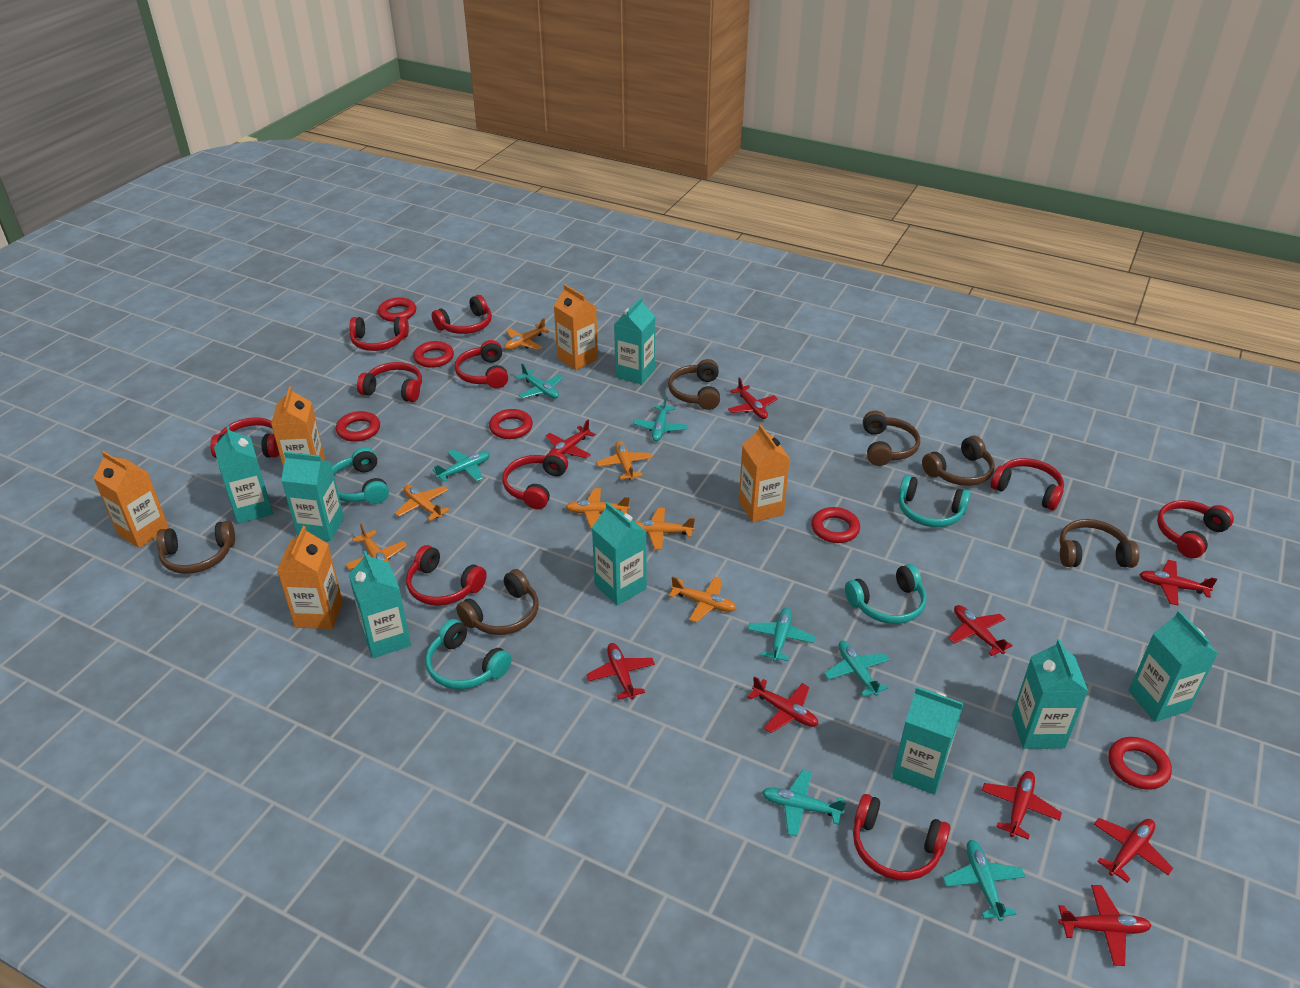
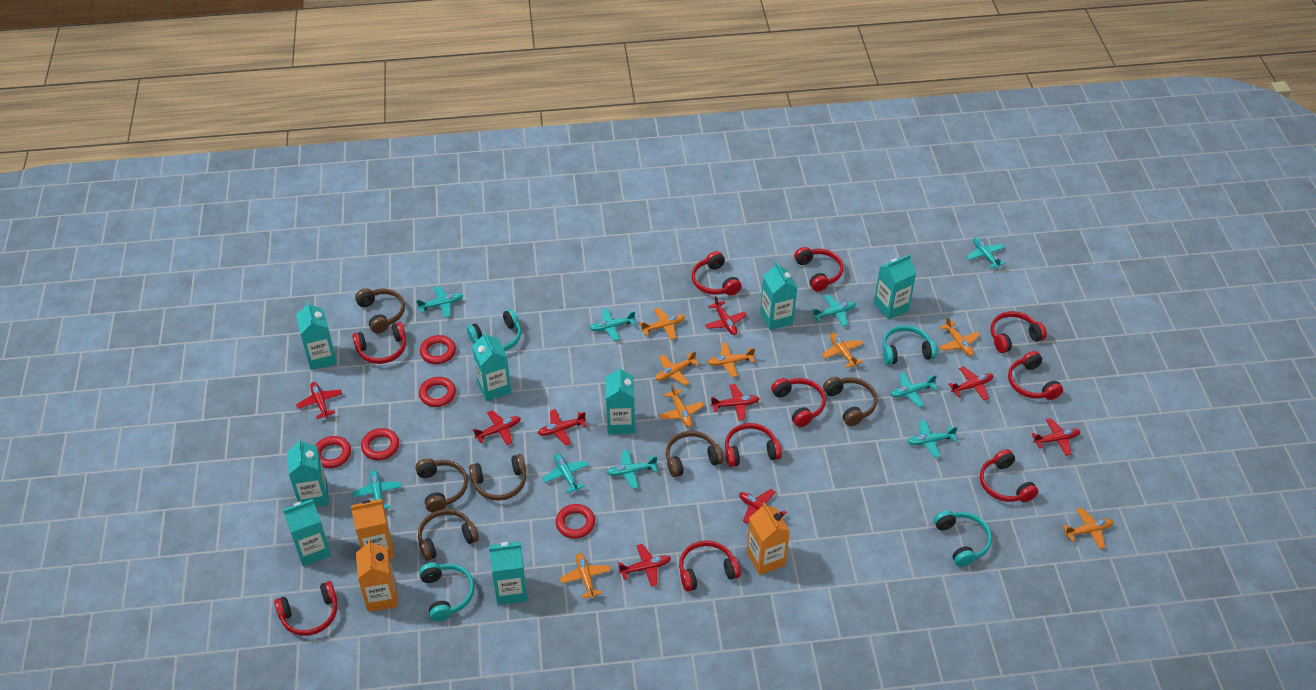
orange carton: [93,451,169,548] [271,386,325,468] [277,526,343,629] [554,285,598,370] [739,424,790,522] = 5 -> [351,499,395,558] [356,540,398,612] [747,502,790,575] = 3
orange plane: [346,524,407,569] [395,485,450,521] [504,318,550,350] [566,488,630,528] [596,441,653,480] [636,508,695,550] [669,576,736,623] = 7 -> [560,553,611,599] [640,308,685,340] [655,351,699,385] [659,384,704,427] [707,343,755,377] [822,333,863,368] [940,317,980,356] [1063,507,1113,549] = 8
red ring: [336,411,380,442] [378,298,416,322] [413,341,454,368] [489,409,533,439] [811,507,860,543] [1108,737,1172,790] = 6 -> [315,436,351,468] [361,428,399,460] [419,377,456,407] [420,335,456,364] [556,504,595,539] = 5
turquoise plane: [433,450,490,482] [516,363,563,399] [633,396,688,441] [748,608,815,662] [762,770,846,837] [824,641,890,697] [943,840,1025,921] = 7 -> [352,470,401,509] [416,286,463,318] [542,453,589,493] [589,308,636,341] [607,450,657,489] [811,295,856,326] [891,372,938,407] [908,420,958,458] [966,237,1005,269] = 9

